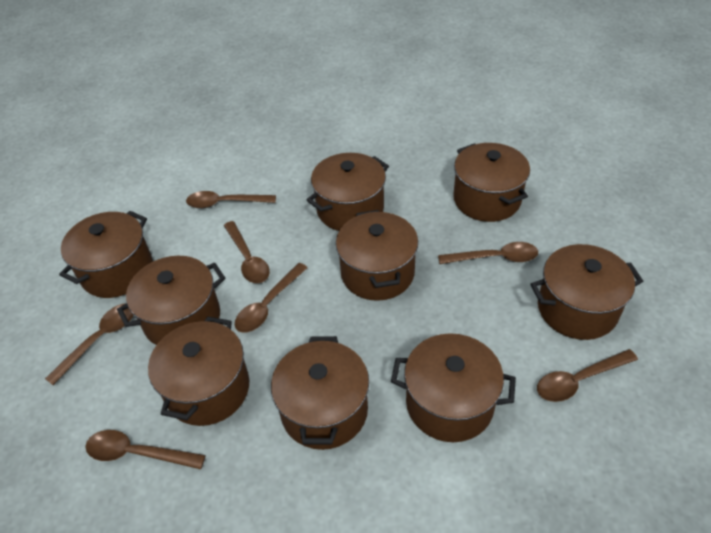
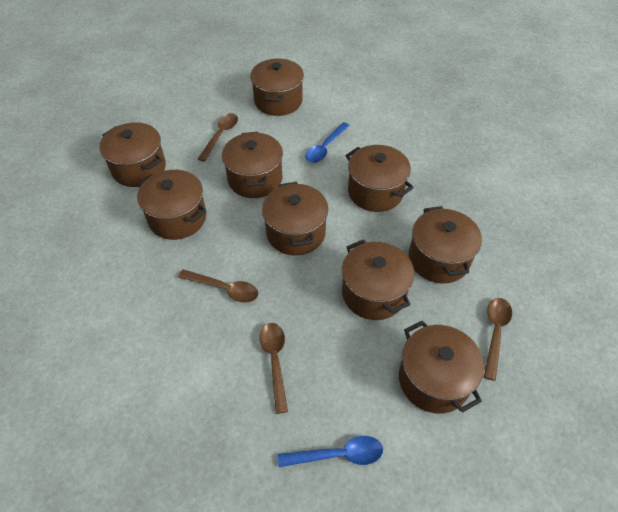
blue spoon: none = 0 -> [278,436,383,467] [305,122,350,163] = 2
brown spoon: [45,304,134,385] [85,430,206,469] [186,191,276,208] [223,221,270,283] [235,263,308,333] [438,242,538,264] [537,349,638,402] = 7 -> [178,269,258,302] [198,113,238,162] [260,323,288,414] [484,298,512,381] = 4

